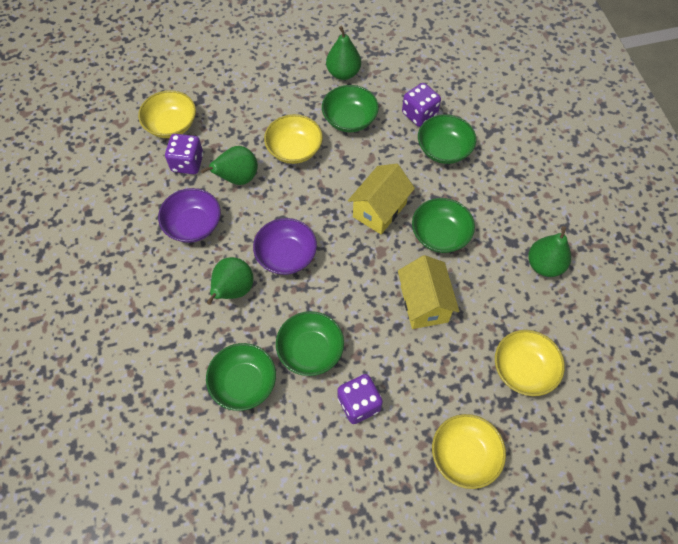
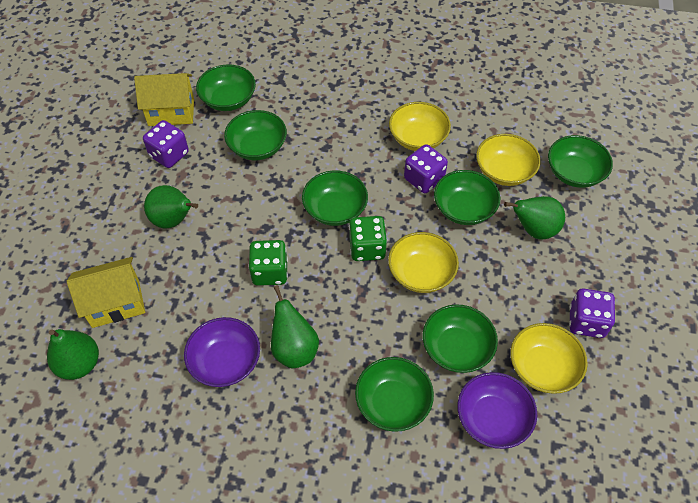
green bowl: [206,343,276,411] [276,311,344,376] [322,85,379,132] [412,198,475,253] [418,114,476,164] = 5 -> [196,64,256,111] [224,110,287,160] [302,170,368,226] [355,357,434,432] [423,304,498,373] [434,170,500,225] [548,135,613,188] = 7
green dice: none = 0 -> [248,240,288,286] [349,216,387,261] = 2

